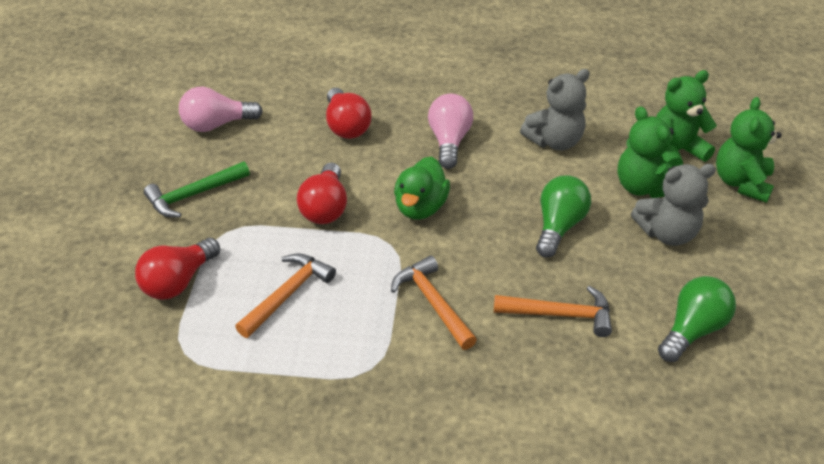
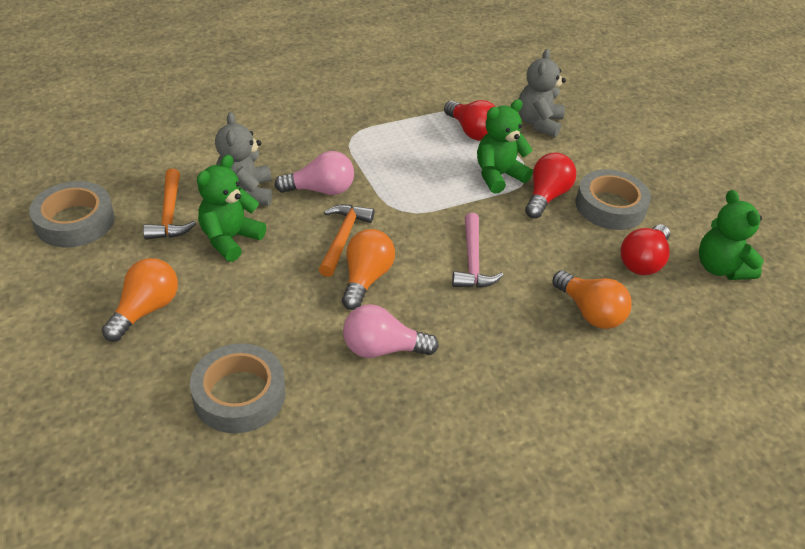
green duck: [394,157,450,220] = 1 -> none = 0
green hammer: [144,161,250,217] = 1 -> none = 0
green light bulb: [536,175,591,258] [658,276,736,362] = 2 -> none = 0
grey tape: none = 0 -> [29,181,115,247] [190,343,285,433] [576,169,651,230] = 3
orange hammer: [235,253,336,338] [391,255,477,350] [494,286,612,337] = 3 -> [143,169,196,240] [319,205,374,277] = 2
orange light bulb: none = 0 -> [102,258,178,341] [342,229,395,310] [552,270,632,329] = 3
pink hammer: none = 0 -> [452,213,504,288] = 1

